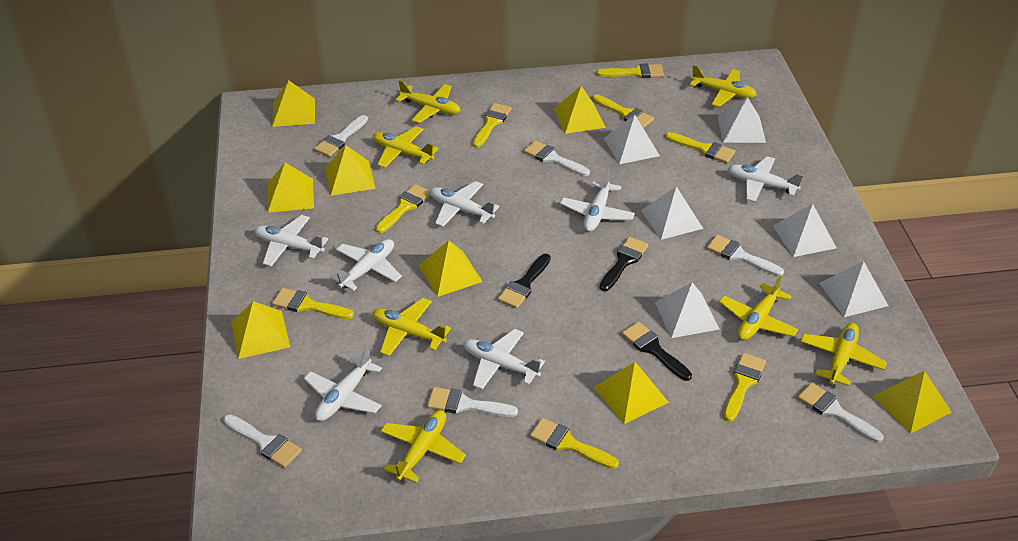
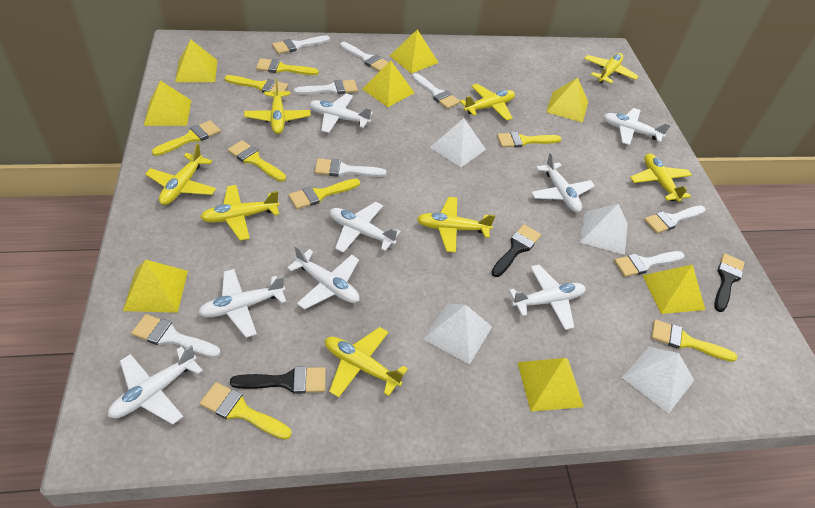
white brush: [223,414,302,468] [314,115,368,157] [427,387,518,417] [524,140,590,176] [707,235,784,276] [797,383,884,443] = 6 -> [131,314,221,358] [272,35,330,54] [294,80,358,95] [315,158,387,177] [340,42,389,72] [412,73,460,109] [614,251,685,277] [644,205,706,233] = 8
white plane: [255,215,328,266] [304,347,382,421] [330,239,402,291] [430,181,499,227] [464,329,545,389] [560,170,635,232] [727,156,803,202] = 7 -> [108,345,203,425] [198,269,286,338] [287,246,360,310] [309,94,373,133] [330,202,401,253] [509,265,586,330] [531,152,595,212] [603,108,671,145] = 8
white pyramid: [604,115,660,164] [641,186,703,240] [655,282,719,338] [718,97,766,143] [773,204,837,257] [820,261,888,317] = 6 -> [423,303,492,365] [430,118,486,168] [580,204,628,255] [622,347,694,414] = 4
yellow plane: [372,298,451,356] [373,126,438,168] [381,410,466,483] [396,80,461,123] [690,65,757,107] [719,275,798,340] [800,323,887,386] = 7 -> [145,143,216,205] [200,185,280,241] [244,79,311,134] [325,327,408,398] [417,197,495,253] [460,84,515,121] [584,53,639,84] [630,153,692,202] = 8

